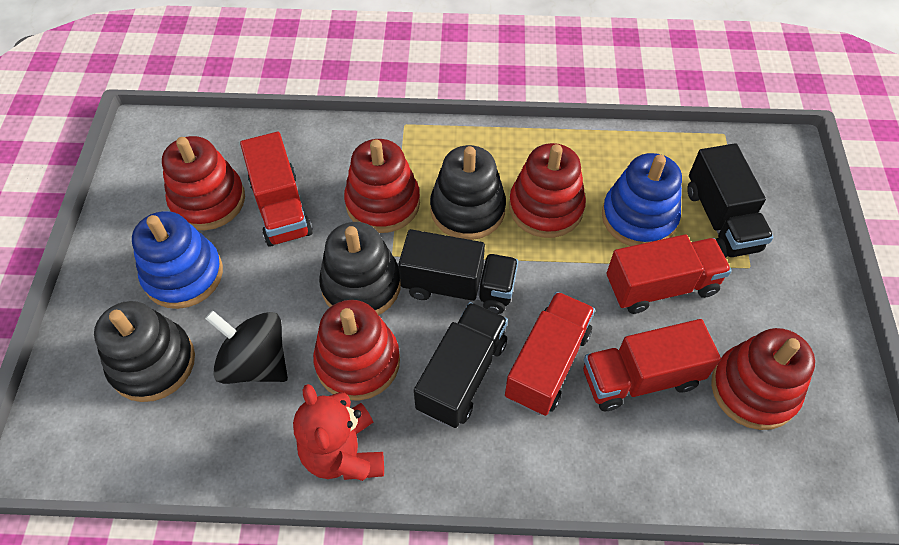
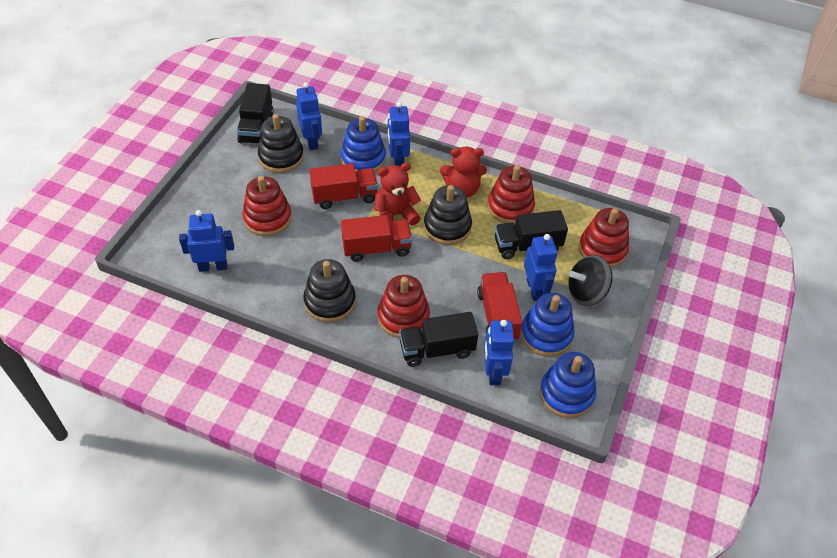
blue robot: none = 0 -> [179,210,234,272] [296,82,322,150] [388,102,410,166] [484,320,514,385] [524,234,557,301] = 5
blue stacking toy: [132,211,223,309] [602,153,682,246] = 2 -> [341,116,386,172] [521,293,574,357] [539,352,596,418] = 3
red stacking toy: [162,136,245,230] [313,300,400,401] [344,139,420,233] [509,143,586,238] [711,328,815,430] = 5 -> [242,176,292,236] [378,275,430,338] [487,165,535,224] [579,208,629,268] = 4
red teddy bear: [293,384,384,481] = 1 -> [374,163,421,225] [440,146,487,198] = 2
red truck: [240,132,313,247] [505,292,595,416] [583,319,721,411] [606,234,731,314] = 4 -> [309,163,378,209] [341,215,412,262] [477,272,523,340] = 3

